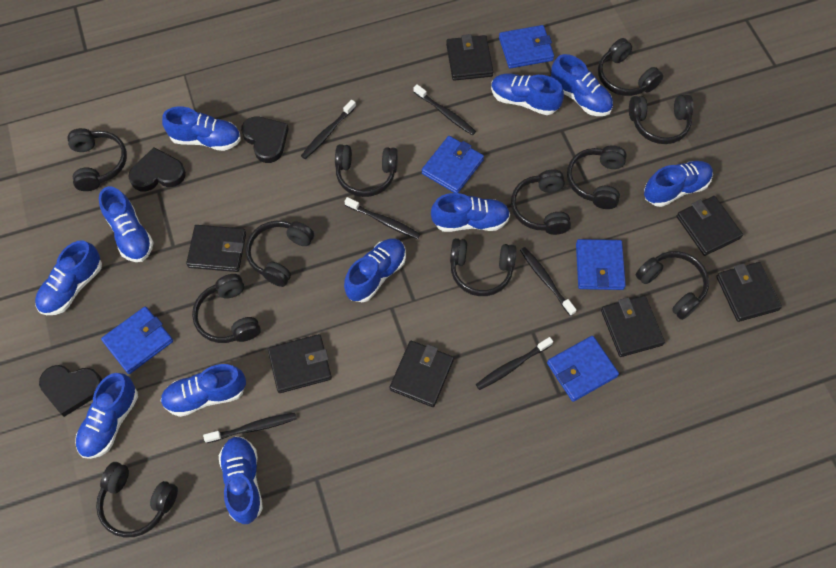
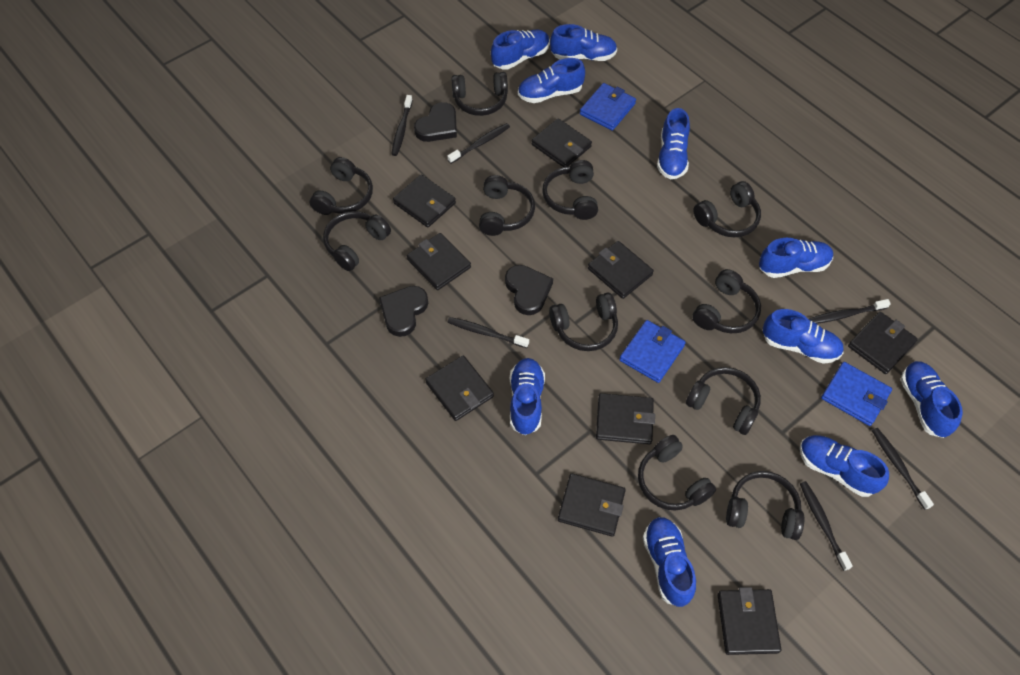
black wallet: [186,225,246,272] [268,334,332,393] [389,341,454,407] [446,34,494,81] [601,296,665,357] [676,196,743,256] [716,262,782,322] = 7 -> [393,175,456,228] [407,233,471,290] [425,355,494,421] [532,118,592,167] [558,473,626,537] [588,241,654,299] [596,393,655,444] [718,587,781,655] [848,312,918,374] = 9
blue shoe: [35,240,102,315] [75,373,138,459] [99,186,154,262] [161,364,246,417] [162,107,241,151] [219,436,263,524] [344,238,406,302] [431,193,510,232] [491,73,564,115] [551,54,613,116] [644,161,713,207] = 11 -> [491,30,550,70] [510,358,545,435] [518,58,585,103] [550,24,617,61] [643,517,696,607] [657,108,690,179] [759,238,833,278] [763,309,844,364] [800,435,889,497] [901,361,963,438] = 10
blue wallet: [101,306,173,374] [422,136,484,193] [499,25,554,69] [547,336,619,402] [576,239,626,290] = 5 -> [580,83,636,131] [619,320,686,383] [821,362,892,426] = 3

